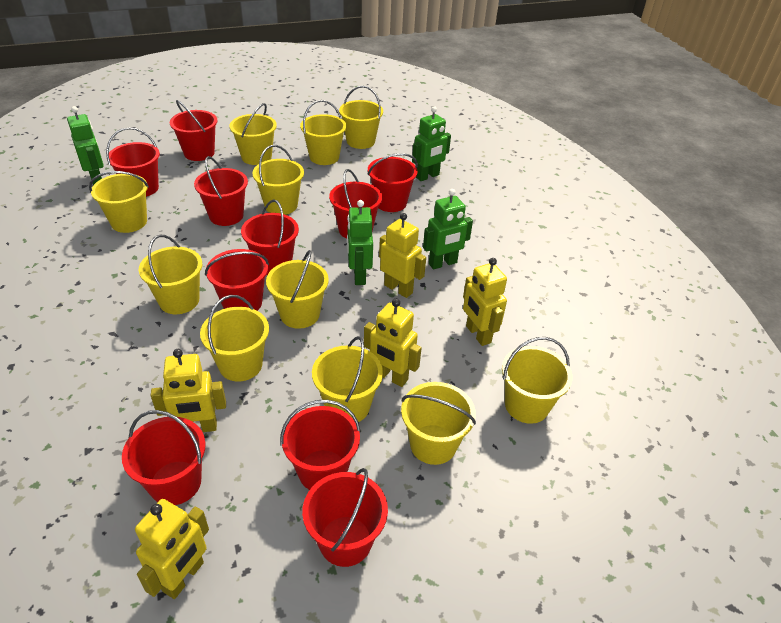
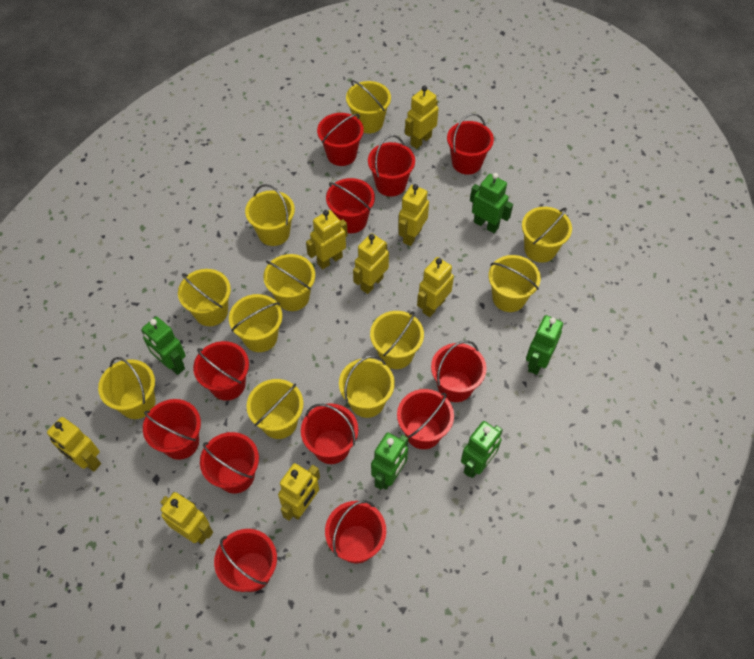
green robot: [67,106,104,185] [347,200,373,285] [412,106,451,181] [423,189,473,270] = 4 -> [141,317,186,375] [371,432,408,490] [461,421,503,478] [470,173,513,233] [526,315,563,375] = 5
red bucket: [106,127,160,197] [122,410,206,505] [170,100,217,161] [194,156,248,226] [205,249,269,311] [241,199,299,275] [280,400,361,490] [302,468,388,567] [329,169,382,238] [368,153,418,212] = 10 -> [143,399,201,460] [193,341,249,401] [200,432,259,494] [214,529,277,592] [301,403,358,464] [317,113,364,166] [325,500,386,564] [326,178,375,233] [368,135,415,197] [397,389,454,449] [431,340,487,402] [447,113,494,175] = 12
yellow robot: [135,499,209,599] [151,349,226,432] [364,299,422,387] [379,213,426,298] [463,258,507,346] = 5 -> [47,417,101,472] [160,492,213,544] [278,463,320,521] [306,210,348,269] [353,233,389,294] [398,184,429,246] [405,86,439,149] [417,257,454,317] = 8

